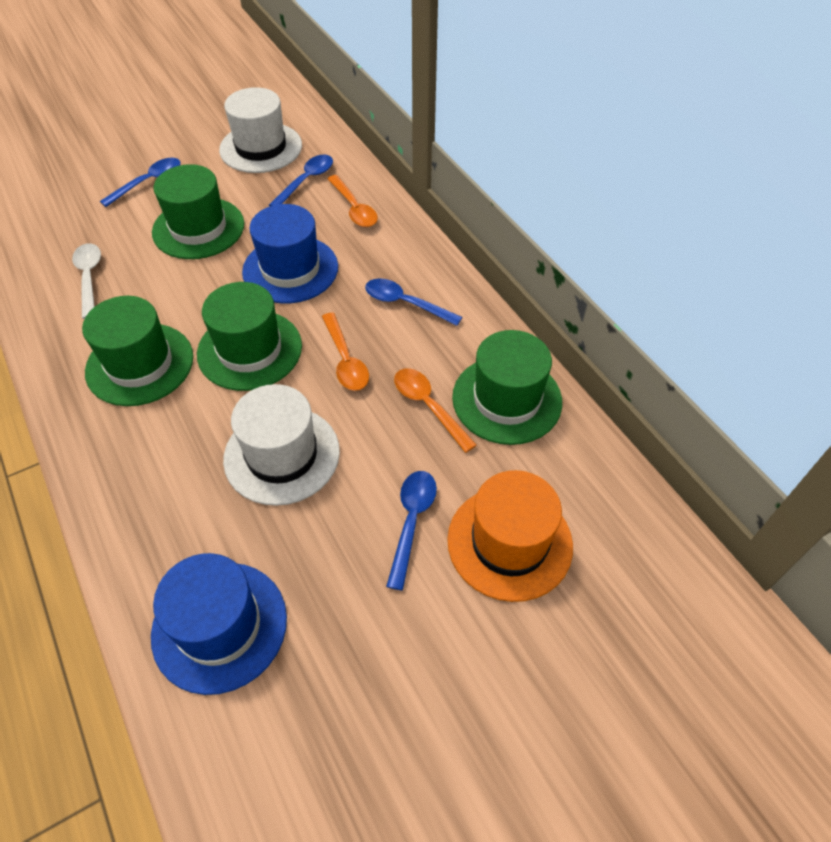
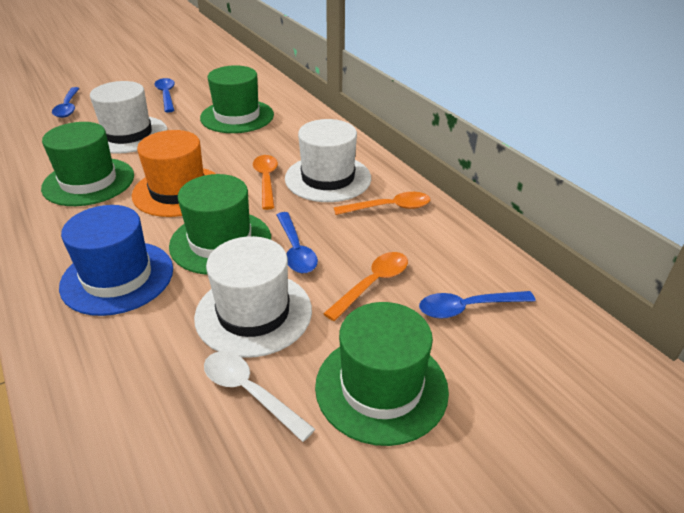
blue hat: [151,553,287,695] [242,204,338,303] = 2 -> [59,205,173,316] = 1
white hat: [219,87,302,173] [223,384,340,506] = 2 -> [90,81,168,154] [194,236,312,358] [285,119,371,202] = 3

